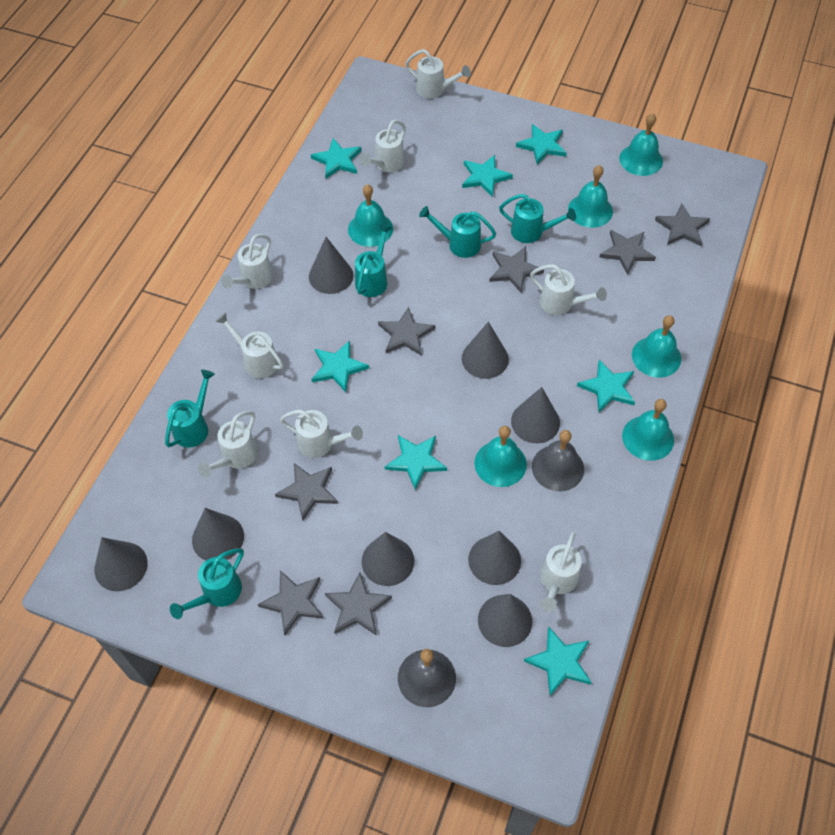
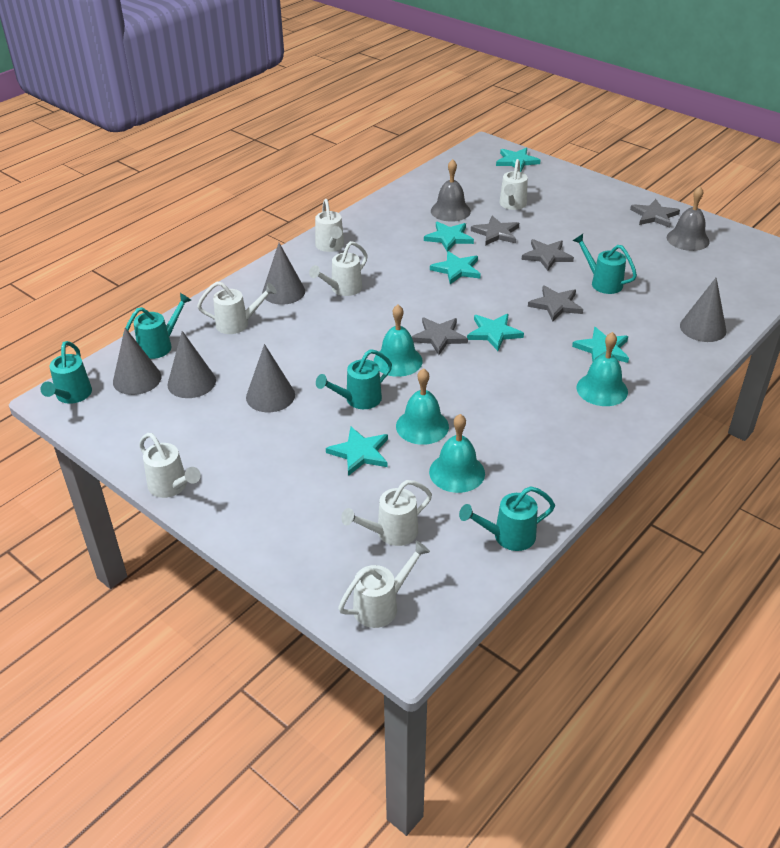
grey cone: [94,537,148,591] [192,508,244,560] [309,237,353,294] [362,532,414,586] [462,322,509,379] [468,531,521,585] [478,594,532,647] [511,387,560,443] = 8 -> [113,328,162,395] [167,331,216,398] [246,344,295,412] [262,243,305,305] [680,277,727,342] = 5
grey star: [258,570,324,635] [275,463,338,521] [325,572,392,636] [378,307,435,356] [489,247,544,293] [599,230,656,275] [655,203,710,246] = 7 -> [412,318,468,355] [471,216,519,246] [522,239,574,271] [528,285,583,322] [630,199,680,228] = 5
turquoise bell: [348,184,393,247] [474,426,527,487] [568,165,613,228] [619,113,663,176] [622,399,674,461] [632,315,681,378] = 6 -> [374,305,423,377] [396,368,449,445] [429,414,485,493] [576,332,628,406] = 4
turquoise star: [311,138,362,178] [312,341,369,392] [385,435,447,490] [462,155,513,197] [516,124,567,164] [524,627,592,696] [577,360,635,412] = 7 -> [326,427,388,476] [424,222,474,251] [430,251,481,284] [467,314,524,351] [496,148,540,172] [572,327,629,363] = 6
white watering can: [198,411,258,477] [215,312,283,378] [221,234,273,289] [280,410,363,458] [360,120,406,172] [405,49,471,99] [530,264,607,315] [540,532,581,613] = 8 -> [139,433,201,498] [197,282,277,334] [309,241,368,296] [315,199,344,252] [338,541,430,628] [341,480,432,546] [499,159,528,210] = 7

